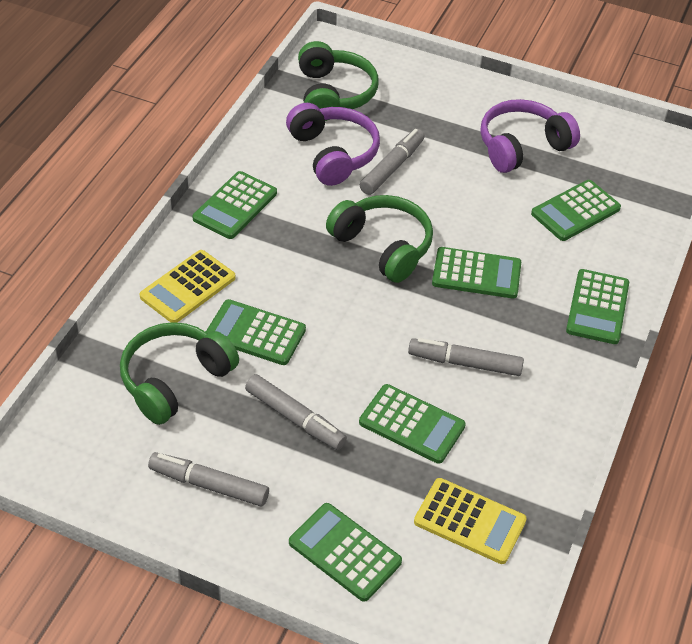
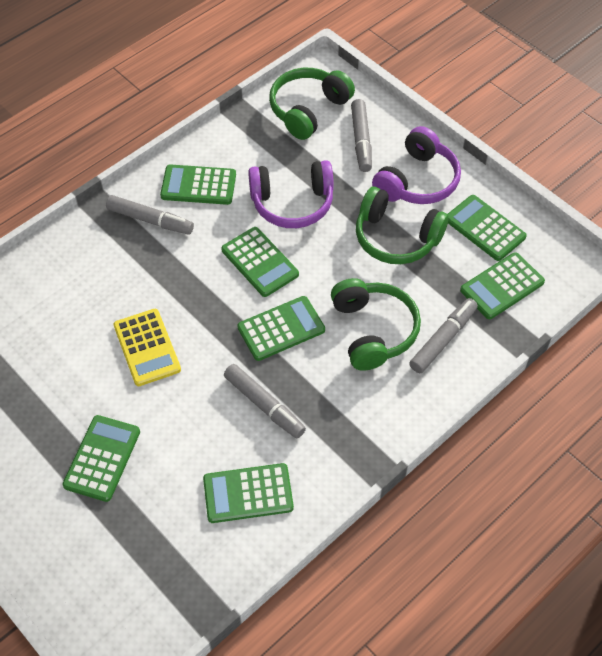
yellow calculator: [140,250,236,323] [414,478,527,564] = 2 -> [114,309,181,386] = 1

